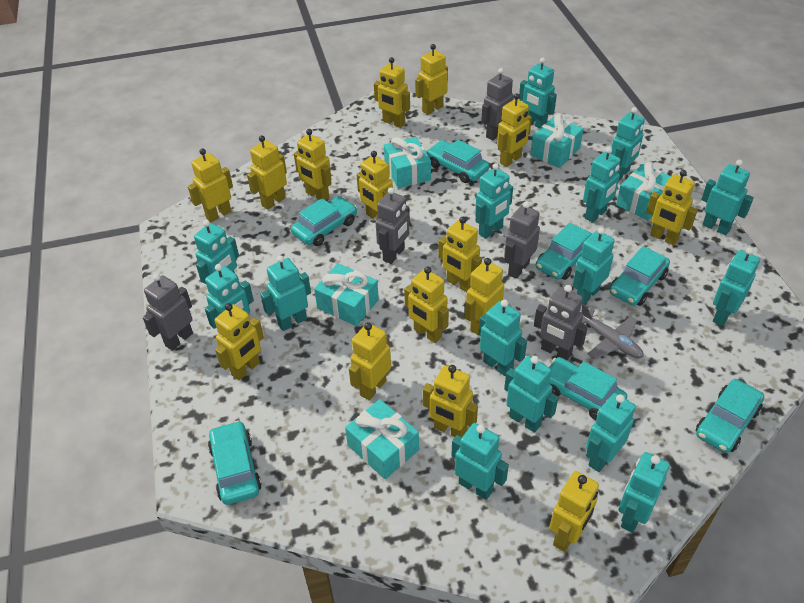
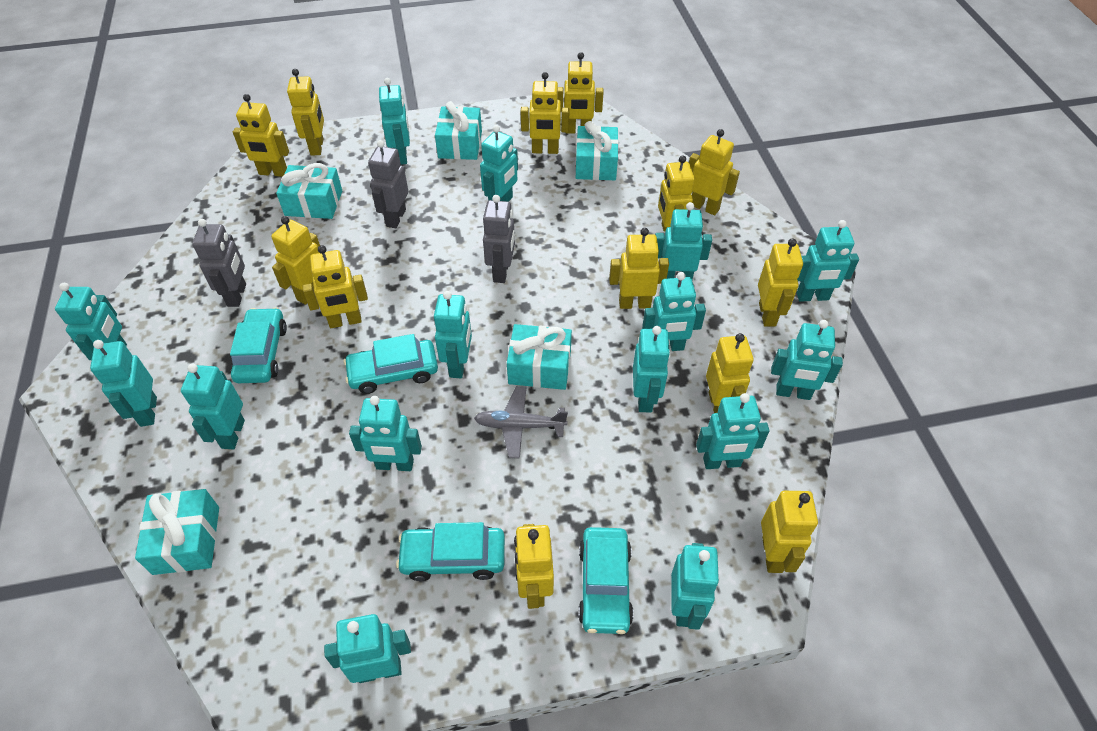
grey robot: [143,274,193,351] [376,188,410,264] [481,68,514,141] [504,201,540,279] [534,285,588,360] = 5 -> [192,219,246,307] [368,140,408,228] [483,195,515,283] = 3
turquoise car: [208,421,262,505] [291,196,357,246] [426,140,489,183] [536,223,592,280] [549,357,627,420] [609,246,670,306] [696,379,764,453] = 7 -> [230,307,287,383] [344,334,438,394] [396,522,505,581] [578,527,634,634] = 4
yellow robot: [188,148,233,222] [215,303,264,380] [247,135,287,210] [294,129,332,200] [349,322,391,400] [356,151,393,220] [374,57,410,128] [404,266,449,343] [415,44,448,115] [423,365,478,437] [438,217,482,292] [464,258,504,335] [497,93,532,167] [549,471,599,552] [646,170,698,245] = 15 -> [233,94,289,177] [271,216,320,305] [287,69,324,156] [303,245,368,328] [514,524,554,609] [521,72,570,154] [558,52,603,134] [609,228,669,309] [658,155,695,232] [689,129,740,215] [706,333,754,413] [758,238,803,326] [761,491,818,573] = 13

